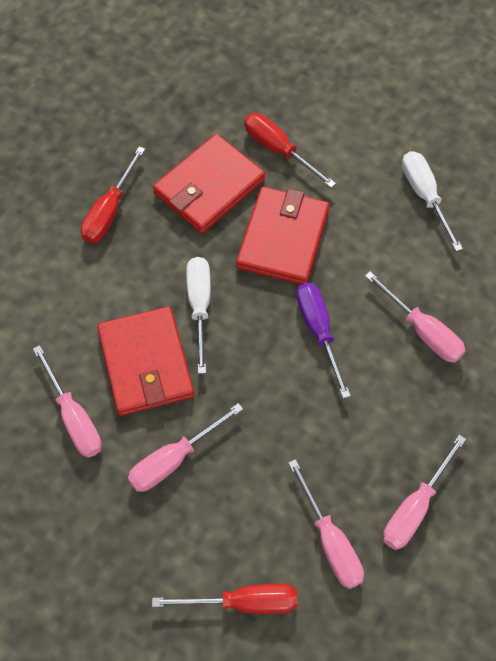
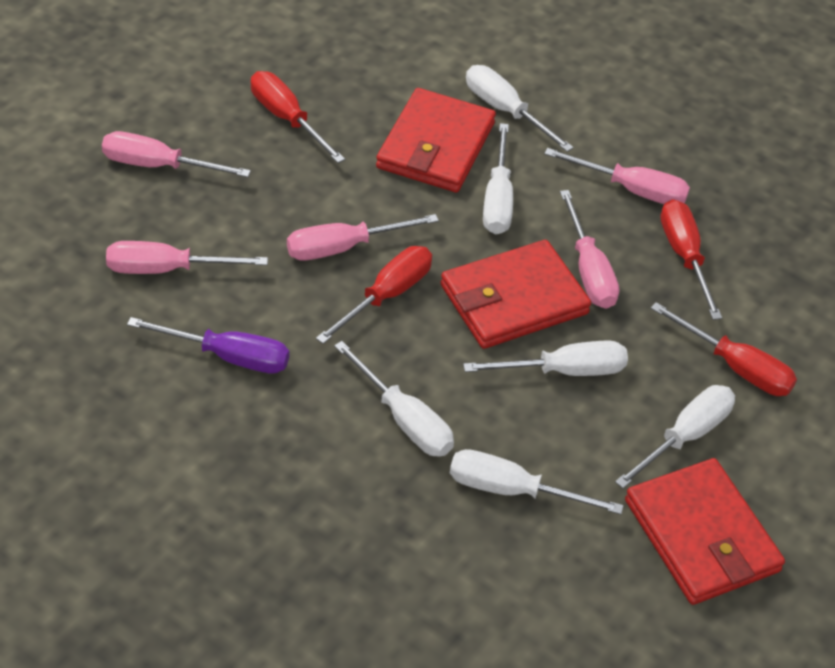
red screwdriver: [81,146,145,243] [152,584,297,614] [244,113,336,188] = 3 -> [251,71,345,163] [316,246,432,344] [651,302,797,396] [660,199,722,320] = 4
white screwdriver: [186,257,211,374] [402,151,463,252] = 2 -> [334,341,454,457] [450,449,624,514] [463,341,628,376] [466,65,574,152] [483,123,513,234] [615,385,735,488] = 6

